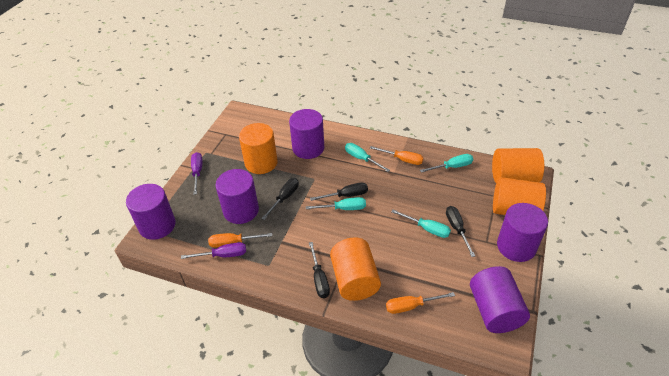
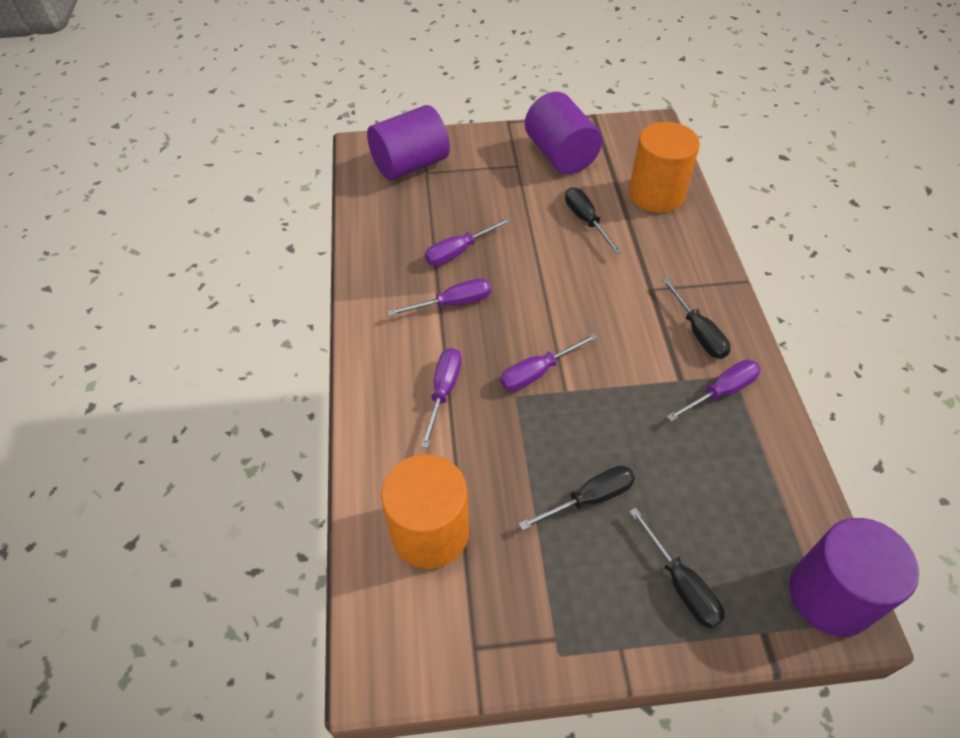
orange cylinder: [239,123,278,174] [330,237,381,301] [492,148,544,183] [493,177,546,215] = 4 -> [381,454,469,569] [629,122,700,213] = 2
orange screwdriver: [208,233,272,248] [370,146,424,165] [386,292,455,314] = 3 -> none = 0
purple cylinder: [126,184,176,240] [216,169,259,224] [289,109,324,159] [470,266,530,333] [497,203,548,262] = 5 -> [367,105,450,180] [525,92,602,174] [790,518,919,637] = 3
purple screwdriver: [181,242,246,259] [191,152,203,195] = 2 -> [387,278,491,316] [420,348,461,448] [425,217,511,266] [500,333,598,391] [666,360,761,422] = 5
turquoise screwdriver: [306,197,366,210] [345,143,390,172] [391,210,451,238] [420,154,473,173] = 4 -> none = 0

